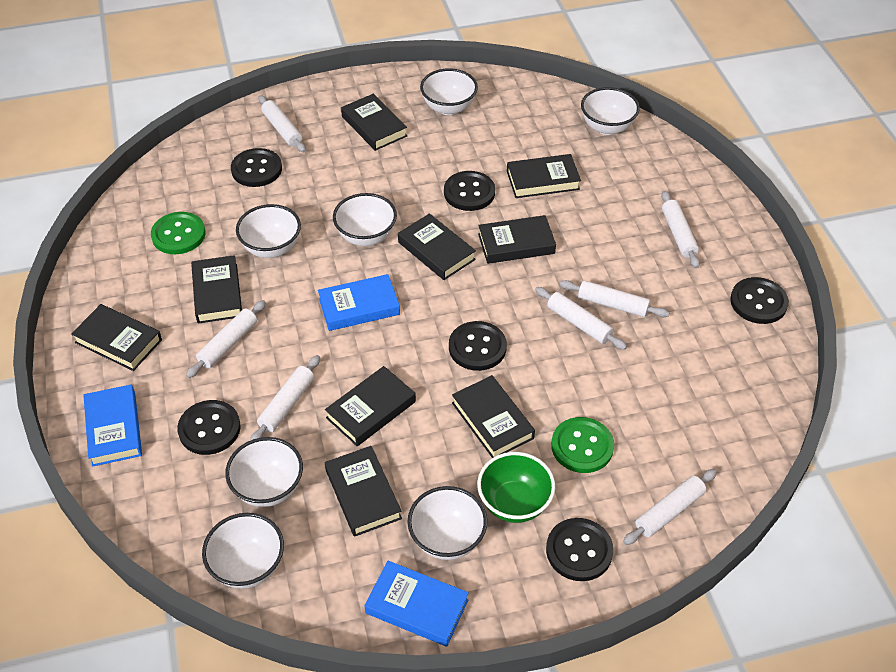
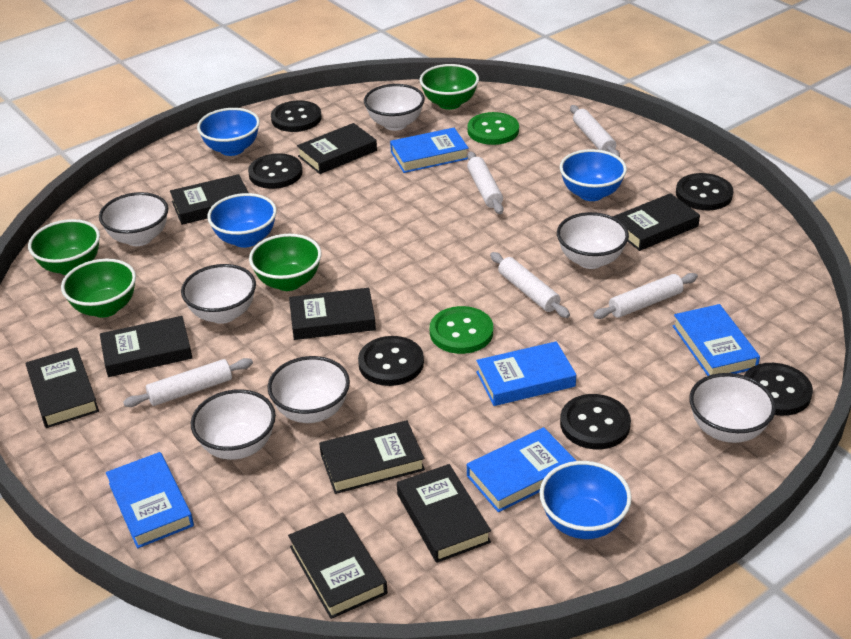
blue book: [83,385,142,467] [318,274,400,331] [364,561,469,647] = 3 -> [106,452,194,548] [390,128,469,173] [467,427,576,512] [476,341,576,406] [673,304,760,376] = 5
blue bowl: none = 0 -> [197,108,260,156] [207,193,277,248] [540,461,632,539] [560,149,627,201] = 4
green bowl: [477,452,555,523] = 1 -> [28,219,100,275] [61,259,136,318] [249,234,321,291] [420,64,479,110] = 4
white rolling pin: [186,300,266,378] [250,355,320,441] [258,95,306,152] [535,287,627,350] [560,280,669,317] [623,469,717,545] [661,191,700,268] = 7 -> [123,358,253,407] [467,151,504,214] [490,252,570,318] [570,105,620,157] [593,273,698,319] = 5

